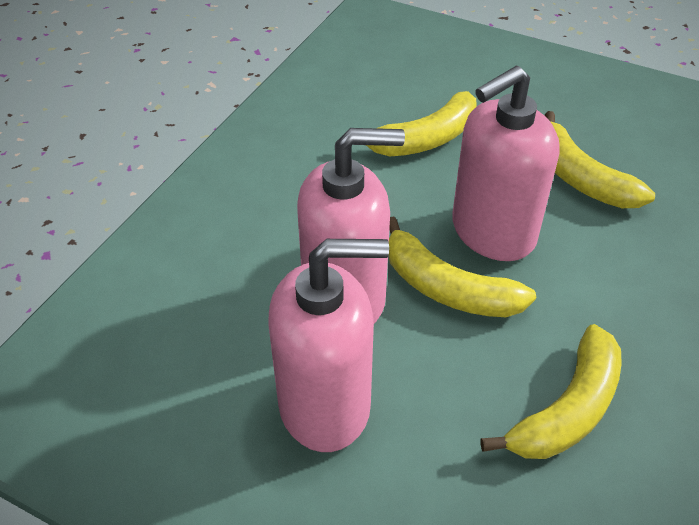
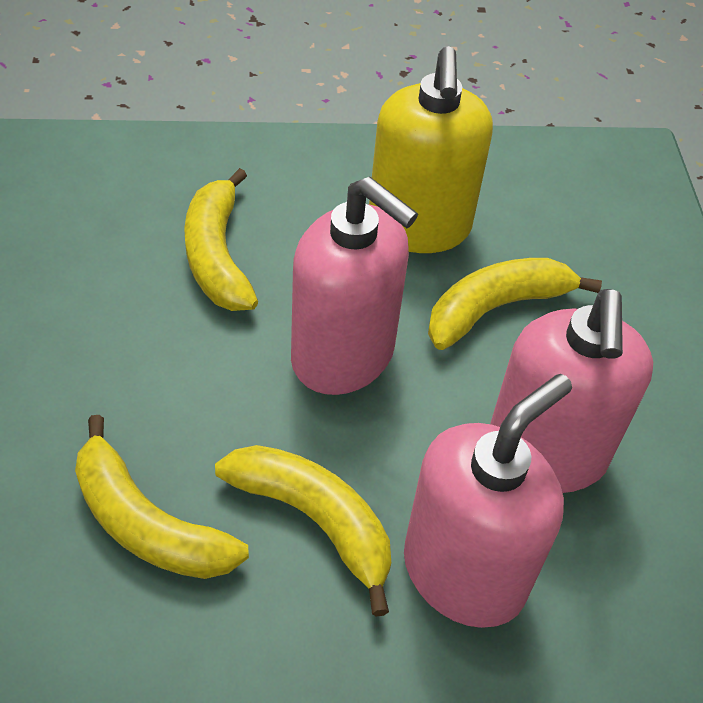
yellow soap dispenser: none = 0 -> [369,46,493,253] = 1

